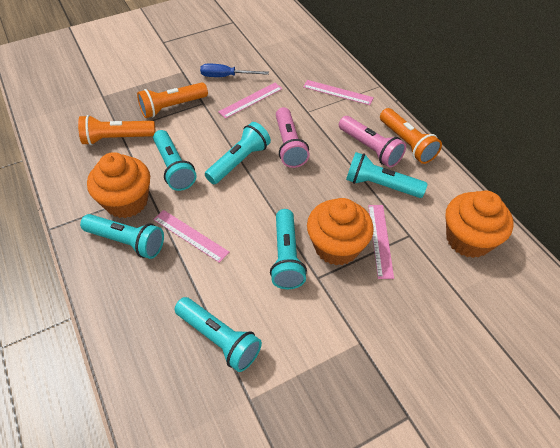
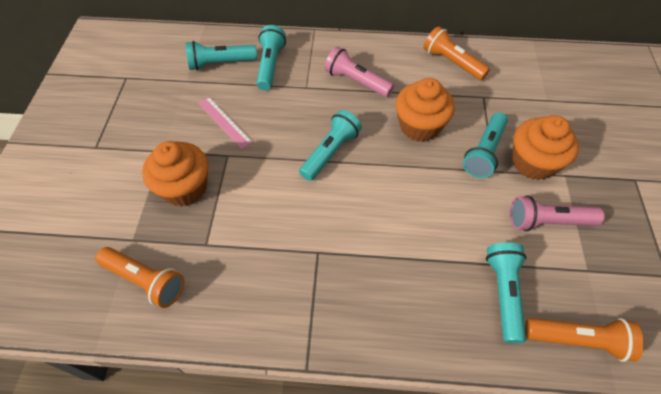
blue screwdriver: [200,64,269,77] = 1 -> none = 0
pink ruler: [153,210,229,263] [218,83,283,119] [303,80,374,105] [368,205,394,279] = 4 -> [198,97,253,149] = 1
turquoise flashlight: [80,214,164,259] [153,130,197,191] [174,297,262,372] [205,122,271,184] [270,209,307,289] [346,152,428,198] = 6 -> [186,41,257,71] [257,25,286,90] [299,110,362,181] [463,112,508,178] [486,242,526,343] = 5

